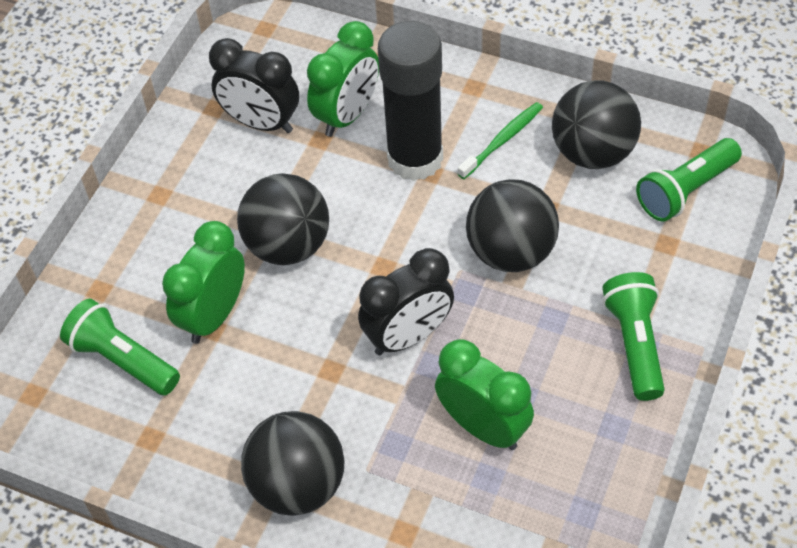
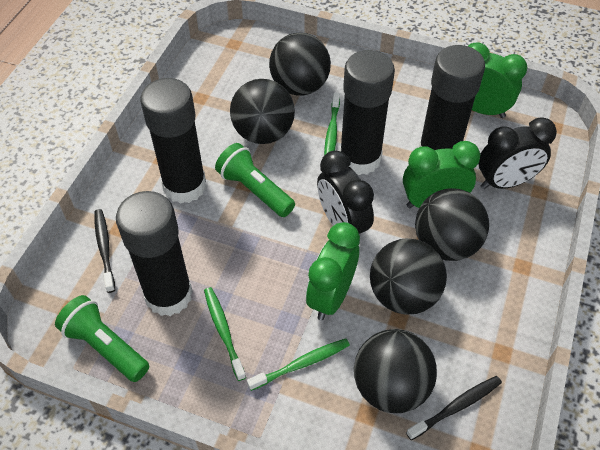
black ball: [237,173,329,265] [241,411,345,516] [466,179,559,272] [552,81,641,169] = 4 -> [230,79,295,144] [269,33,331,96] [354,329,437,413] [370,238,447,314] [415,188,489,261] = 5
black glue stick: [378,21,443,181] = 1 -> [116,191,193,316] [140,78,206,204] [340,50,395,175] [419,45,485,150] = 4
black toothbrush: none = 0 -> [94,209,115,293] [406,376,502,440] = 2
green flashlight: [60,299,180,395] [602,272,665,401] [636,138,742,221] = 3 -> [55,295,149,382] [215,143,295,217] = 2
green toothbrush: [458,102,543,179] = 1 -> [204,287,246,381] [247,338,350,391] [324,92,340,156] = 3

